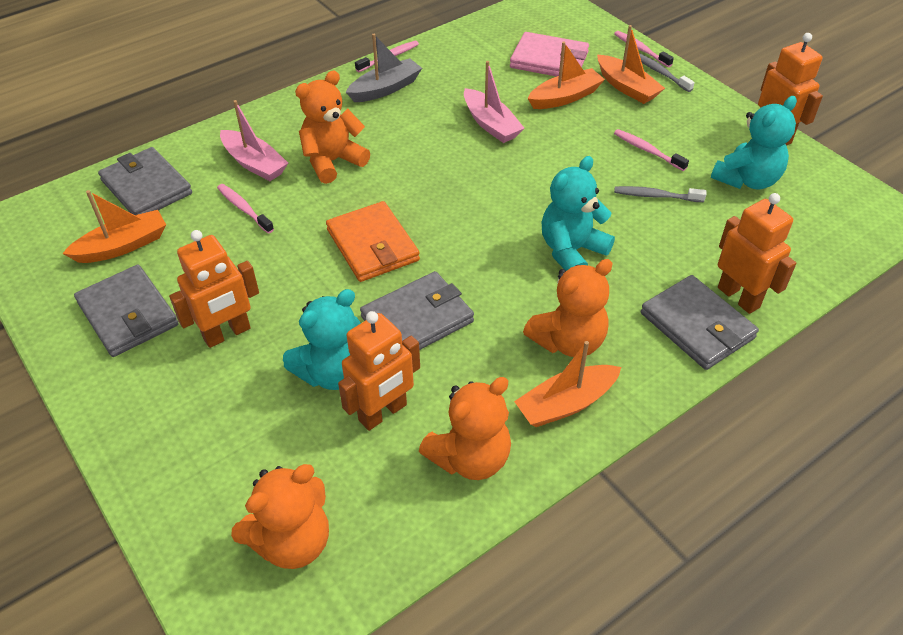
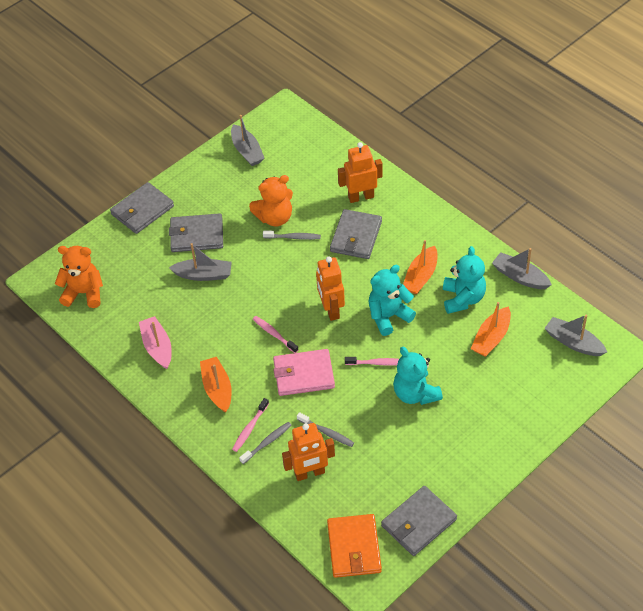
grey boat: [346,34,422,102] = 1 -> [169,243,232,281] [231,115,265,166] [492,248,552,289] [544,315,607,356] = 4
grey toothbrush: [614,186,707,202] [639,53,695,92] = 2 -> [239,422,292,464] [263,230,321,240] [297,412,354,447] = 3
orange boat: [62,190,166,263] [514,341,621,427] [527,42,605,109] [597,25,665,104] = 4 -> [200,357,232,413] [403,240,438,295] [471,302,511,357] = 3
orange robot: [169,230,259,348] [338,311,420,431] [718,193,796,314] [758,33,823,146] = 4 -> [282,423,335,481] [316,256,345,321] [338,142,382,203] = 3
orange teddy bear: [231,464,329,569] [295,71,370,184] [419,377,511,480] [523,259,613,357] = 4 -> [55,246,103,308] [249,175,293,226] = 2
pink boat: [220,100,288,181] [464,61,524,143] = 2 -> [139,316,172,369] = 1
pink toothbrush: [217,184,274,234] [355,41,419,72] [614,31,674,67] [614,129,689,171] = 4 -> [232,398,269,452] [253,316,298,353] [345,357,399,366] = 3

